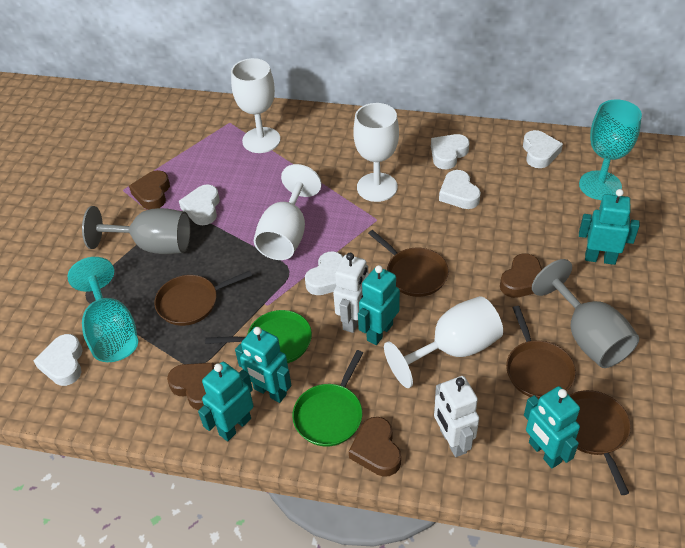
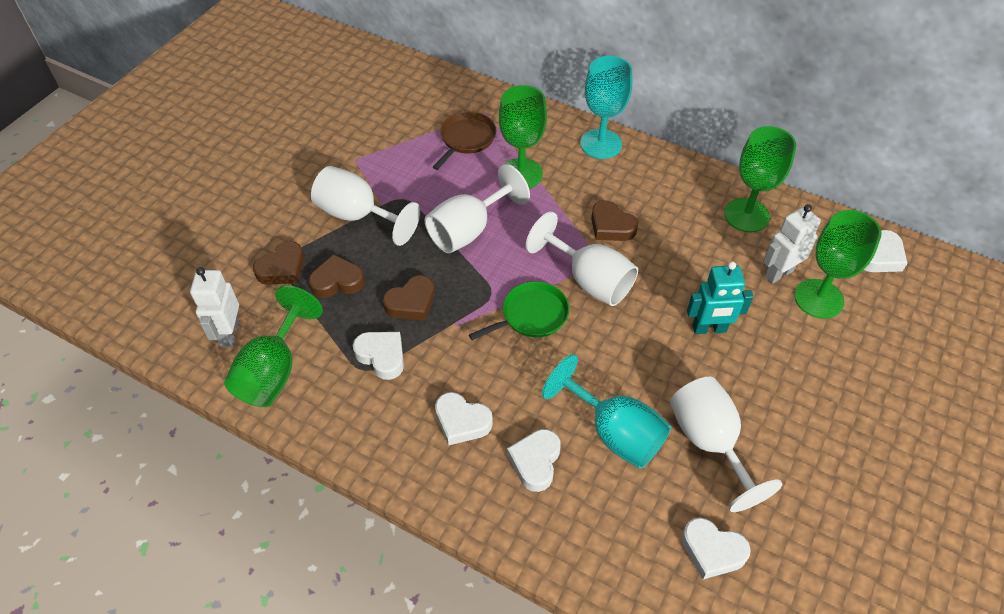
brown pan: [154,271,252,326] [368,230,449,297] [506,306,576,399] [569,390,631,495] = 4 -> [433,112,497,170] = 1
green goblet: none = 0 -> [224,285,323,407] [499,85,547,189] [724,126,796,232] [794,210,882,319] = 4
green pan: [205,310,312,363] [292,350,363,447] = 2 -> [469,281,569,340] = 1
grey goblet: [82,206,190,254] [532,259,639,368] = 2 -> none = 0
turquoise robot: [198,362,254,441] [235,327,291,403] [358,265,400,345] [524,386,580,468] [579,189,640,265] = 5 -> [687,261,753,334] = 1
white heart: [33,334,83,386] [179,185,220,225] [305,251,343,295] [431,134,469,169] [439,170,481,209] [523,130,563,168] = 6 -> [353,332,404,380] [435,392,493,445] [507,429,561,492] [682,518,751,579] [864,230,908,272] = 5

